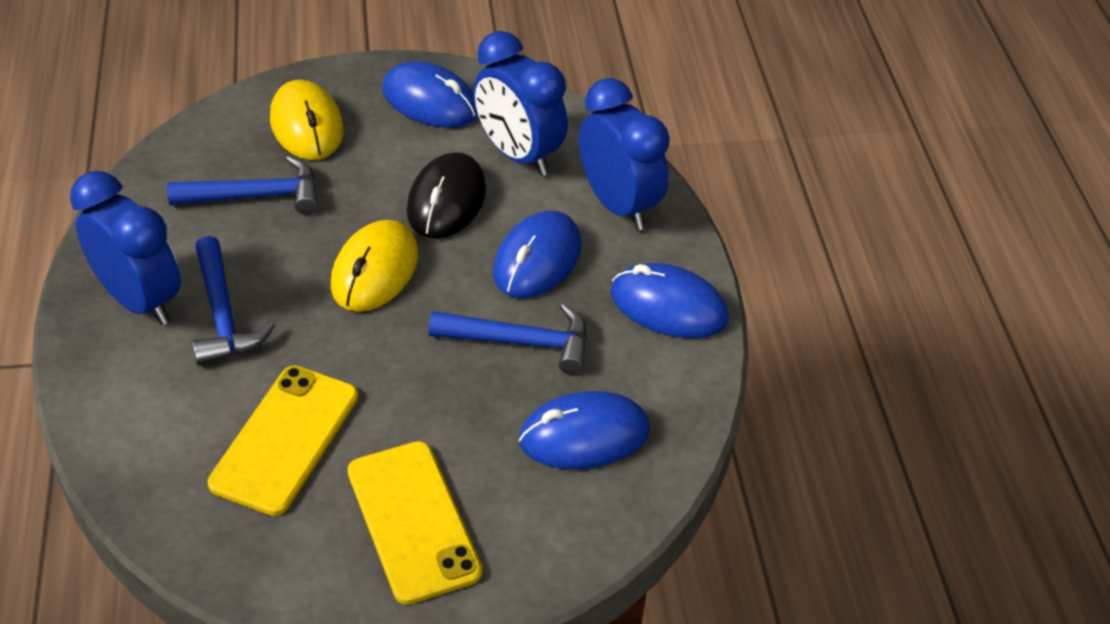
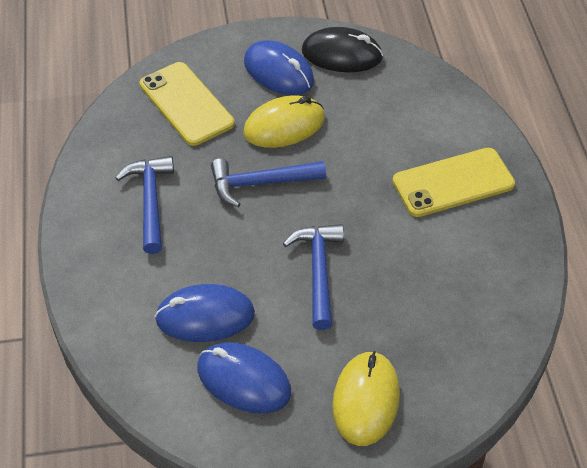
blue clock: [70,171,181,325] [473,31,568,176] [579,78,670,230] = 3 -> none = 0
blue mouse: [382,61,478,128] [493,211,581,298] [519,391,650,469] [610,263,729,338] = 4 -> [155,284,255,342] [198,342,291,414] [244,40,314,95] = 3

